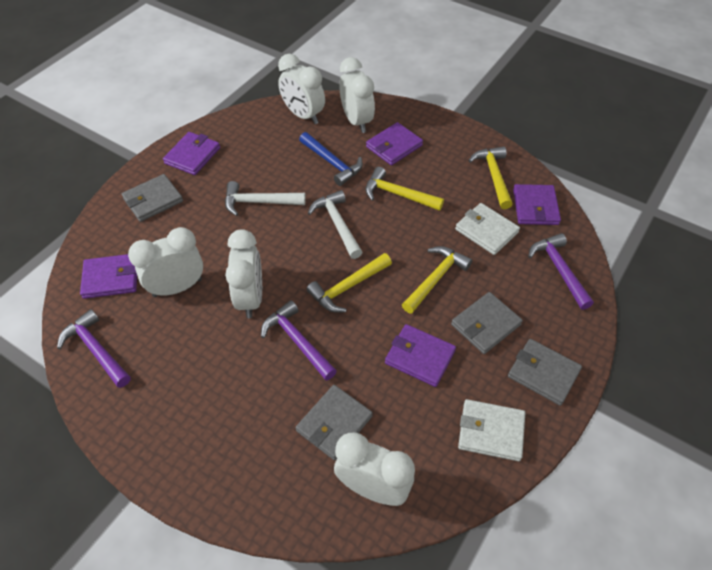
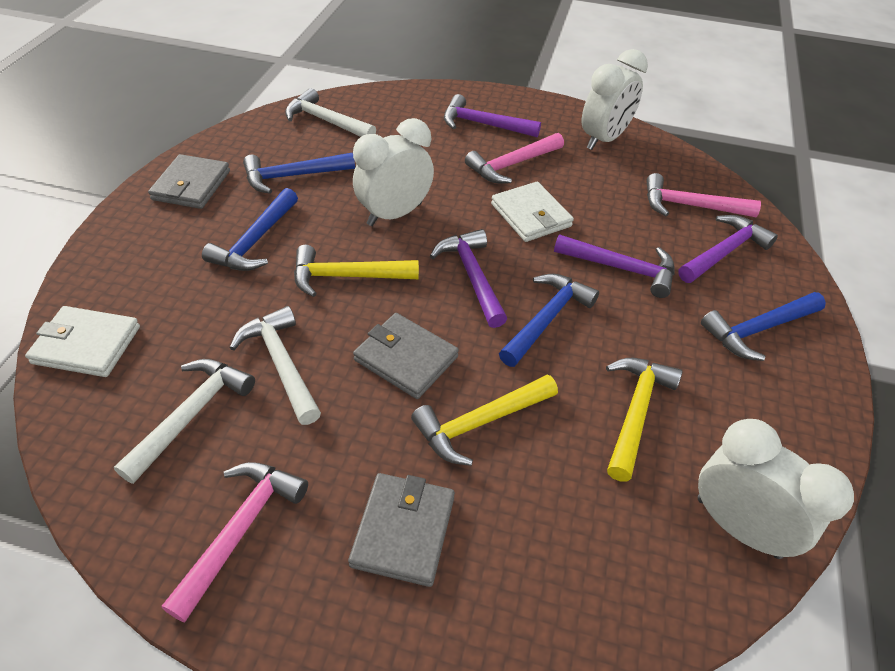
blue hammer: [299,132,363,186] = 1 -> [202,188,298,271] [243,153,355,194] [499,274,599,367] [701,292,826,361] = 4
grey wallet: [122,174,183,222] [296,385,373,461] [451,292,523,354] [508,339,582,406] = 4 -> [148,154,230,209] [348,473,455,587] [353,313,459,399] = 3
pink hammer: none = 0 -> [161,462,308,623] [465,133,564,184] [646,173,761,217] = 3
purple hammer: [57,309,131,388] [261,300,337,381] [528,233,594,310] = 3 -> [430,229,507,328] [444,94,541,137] [554,234,675,298] [678,215,778,283] = 4
purple wallet: [80,254,137,299] [163,132,220,175] [366,122,423,165] [385,324,456,387] [513,184,561,225] = 5 -> none = 0
white clock: [128,227,203,297] [225,229,262,318] [278,54,325,124] [334,432,415,506] [339,57,375,133] = 5 -> [353,118,434,226] [582,49,648,150] [698,419,854,559] = 3
white hammer: [225,181,306,216] [308,190,363,259] = 2 -> [114,359,255,484] [229,306,321,425] [285,88,376,137] = 3
yellow hammer: [306,253,392,313] [365,167,444,211] [402,246,472,314] [468,146,513,209] = 4 -> [294,245,419,297] [411,374,558,466] [606,358,682,482] = 3

